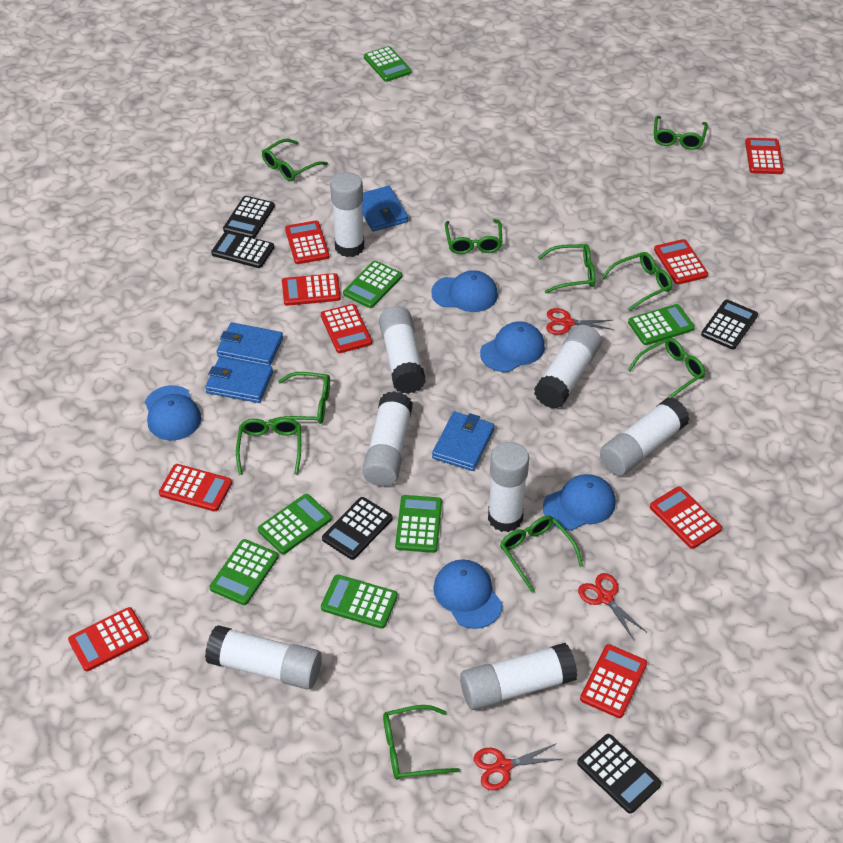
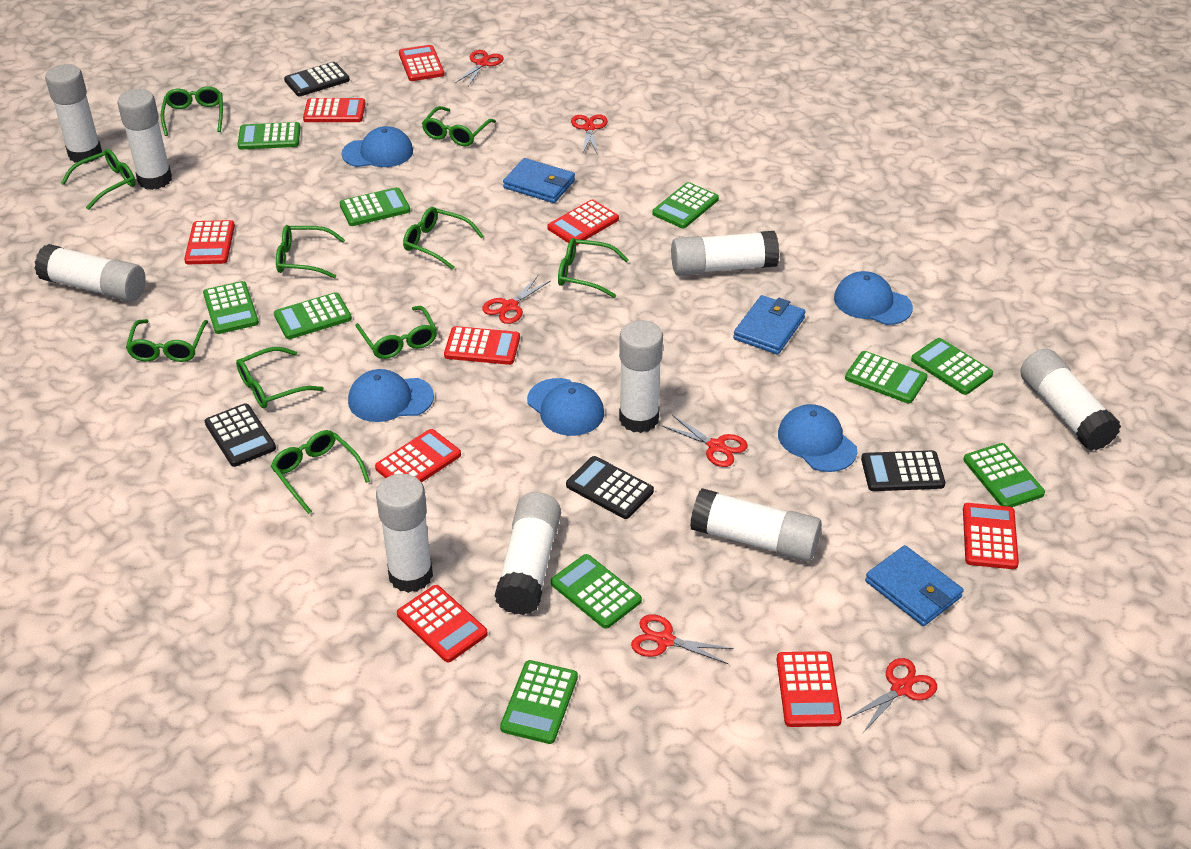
black calculator: [211,231,274,268] [223,196,275,238] [322,497,393,560] [577,734,661,813] [701,300,758,349] = 5 -> [205,403,276,467] [284,62,350,96] [566,456,654,519] [861,450,945,491] = 4
blue wallet: [205,357,273,403] [217,322,283,366] [362,186,408,231] [432,412,494,471] = 4 -> [503,158,575,203] [733,295,806,354] [865,545,964,626] = 3
green calculator: [210,539,278,605] [258,494,332,554] [321,574,398,629] [343,261,402,308] [364,46,412,82] [395,495,442,553] [628,304,695,345] = 7 -> [203,281,259,334] [238,122,300,150] [274,292,352,339] [339,187,410,226] [500,660,578,744] [551,554,642,629] [652,182,719,228] [845,351,928,404] [911,338,993,395] [963,443,1045,507] = 10
red scissors: [474,743,561,790] [546,308,614,335] [578,573,646,640] = 3 -> [455,50,504,86] [482,276,550,324] [571,114,608,155] [631,614,734,664] [662,415,748,467] [847,658,937,733] = 6
white glue stick: [205,625,322,690] [330,172,364,257] [363,391,413,486] [379,306,426,394] [460,643,577,710] [488,442,529,532] [534,325,602,409] [600,397,690,476] = 8 -> [34,244,146,302] [45,64,102,163] [117,89,172,190] [376,474,433,593] [494,492,561,615] [619,320,663,433] [671,231,779,276] [690,488,822,562] [1020,349,1121,451] = 9

